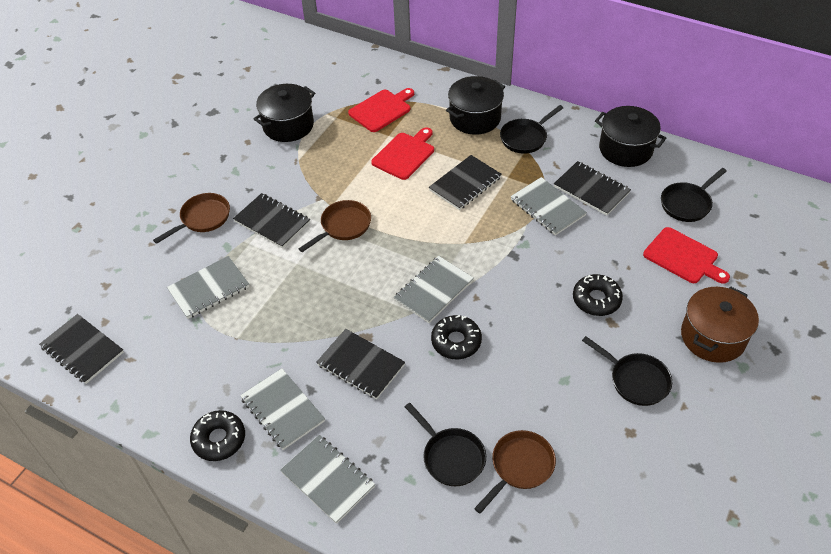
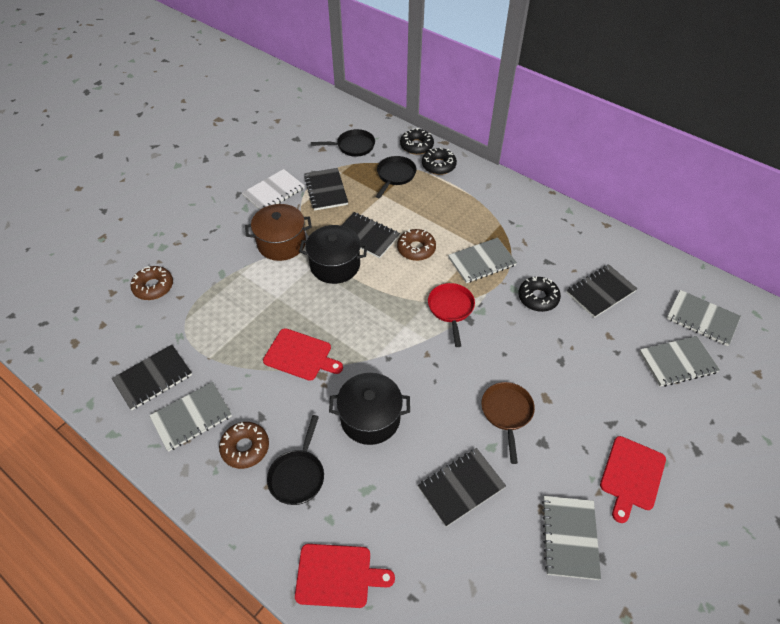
black pan: [405,403,486,486] [500,105,563,154] [582,336,672,406] [661,168,727,222] = 4 -> [267,415,324,505] [311,129,375,157] [376,156,417,198] = 3
black pot: [253,84,315,142] [446,76,505,135] [595,106,666,167] = 3 -> [299,225,368,284] [329,373,410,445] = 2
brown donut: none = 0 -> [130,266,173,300] [219,422,269,469] [397,229,436,261] = 3
brown pan: [153,193,230,244] [298,200,371,252] [474,430,556,514] = 3 -> [481,382,535,464] = 1
red pan: none = 0 -> [428,283,475,347] = 1
white notebook: none = 0 -> [242,169,305,210] = 1

